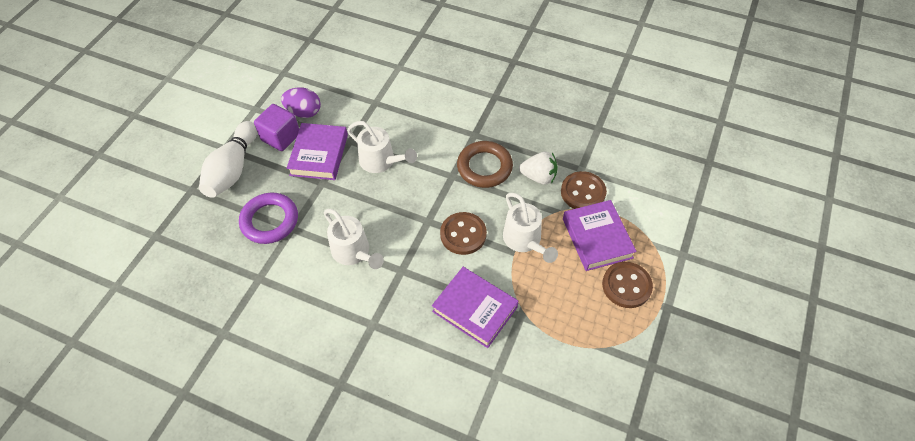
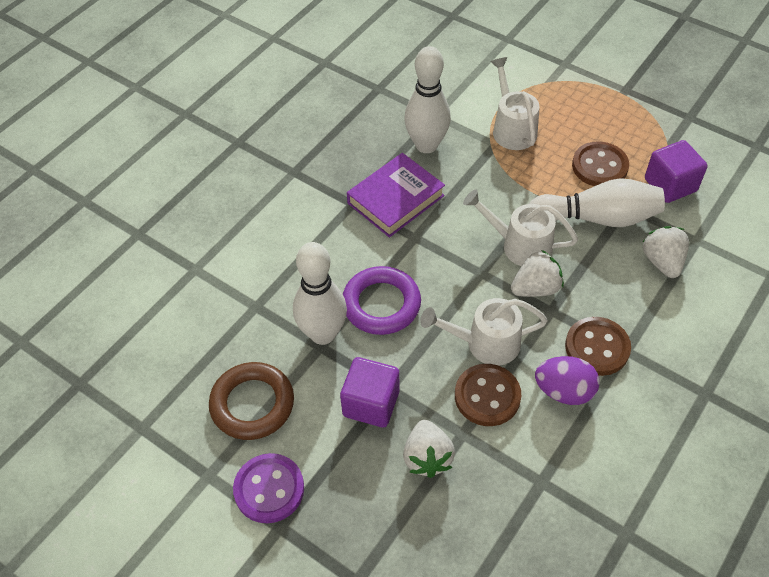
purple book: [287,123,348,180] [432,267,518,348] [563,200,637,271] = 3 -> [347,153,445,238] = 1
purple button: none = 0 -> [233,453,304,523] = 1
purple cube: [254,104,299,151] = 1 -> [340,357,399,428] [645,140,708,203] = 2
white bowling pin: [199,121,257,198] = 1 -> [293,242,347,345] [404,46,451,153] [529,178,665,227] = 3
white strawberry: [519,152,558,185] = 1 -> [403,420,455,478] [511,250,564,297] [643,226,689,278] = 3

